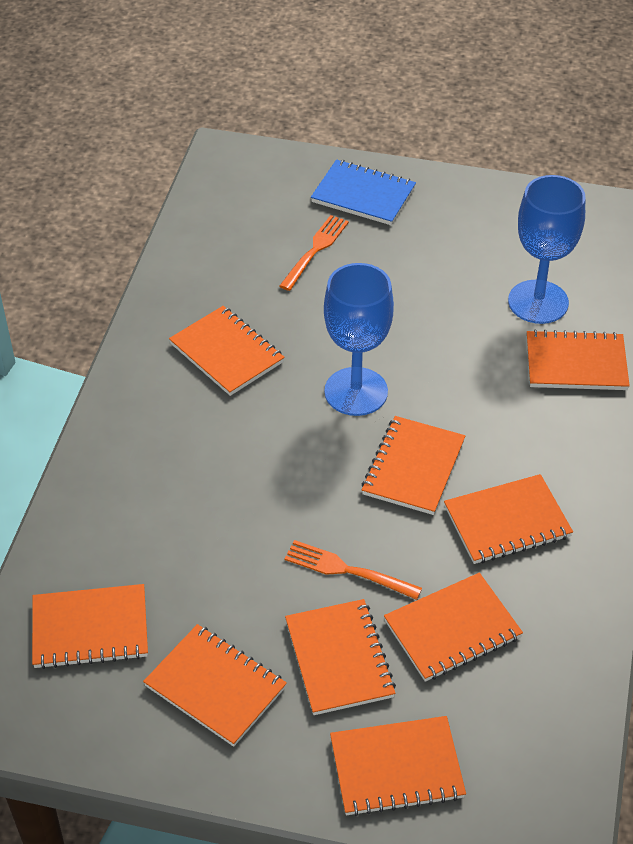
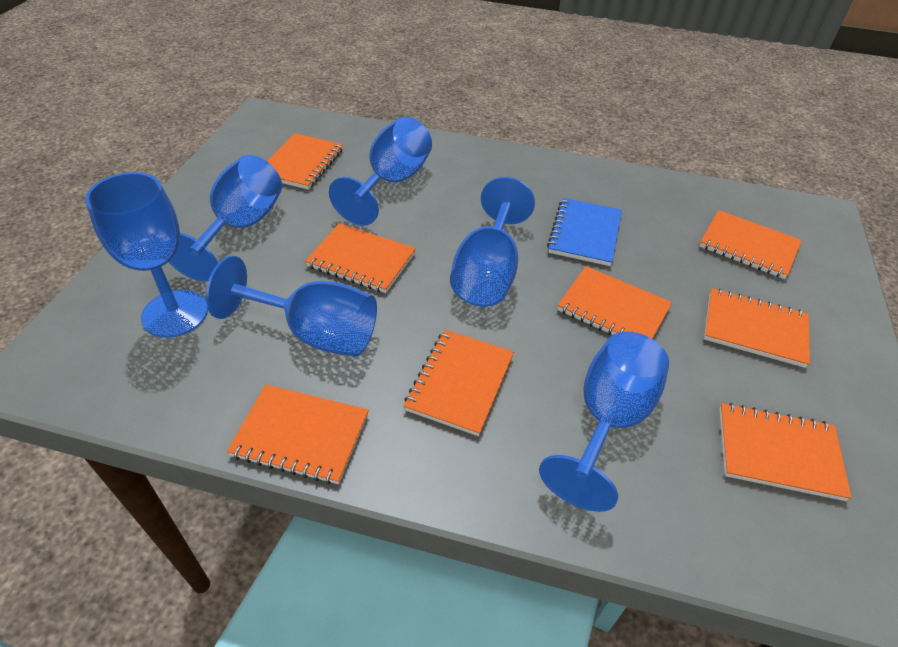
blue goblet: [324,263,394,416] [508,175,585,324] = 2 -> [85,172,208,338] [169,155,282,282] [206,256,377,357] [329,117,432,226] [450,177,535,307] [539,332,669,512] = 6
orange fork: [280,215,349,291] [284,540,422,600] = 2 -> none = 0
orange notebook: [32,584,148,669] [143,624,287,747] [169,306,285,396] [285,599,396,715] [330,716,466,816] [361,416,465,515] [384,573,523,682] [444,474,573,564] [527,329,630,390] = 9 -> [227,384,369,484] [267,133,343,190] [305,223,416,293] [404,330,514,436] [557,266,672,339] [699,210,802,279] [704,288,810,368] [719,403,852,501] = 8

